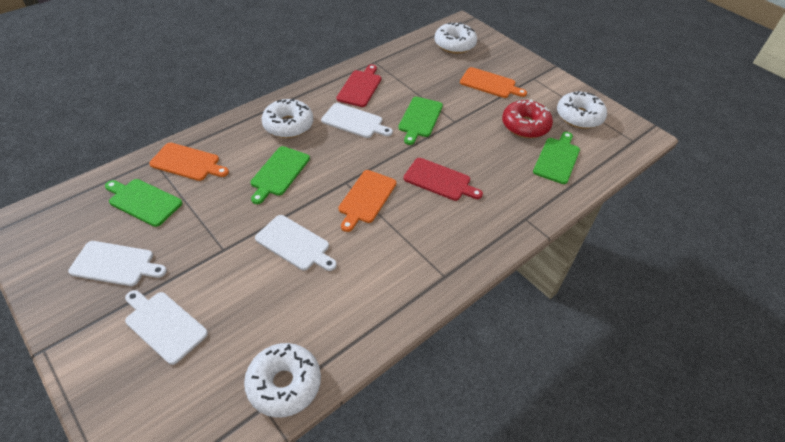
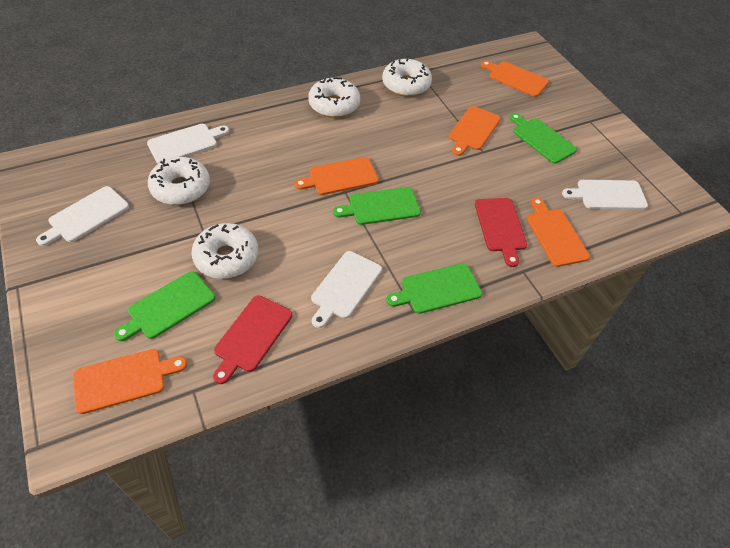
orange cutting board: [149,143,229,181] [338,170,396,232] [460,67,527,98] = 3 -> [73,349,187,414] [294,157,379,195] [449,106,501,156] [481,60,549,97] [527,197,590,267] = 5
red donut: [502,99,553,138] = 1 -> none = 0

